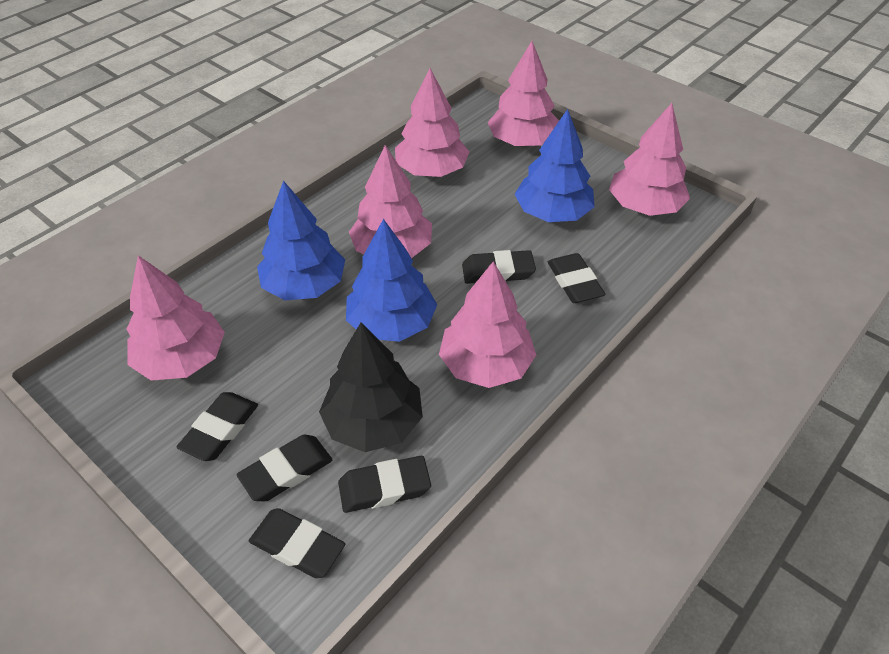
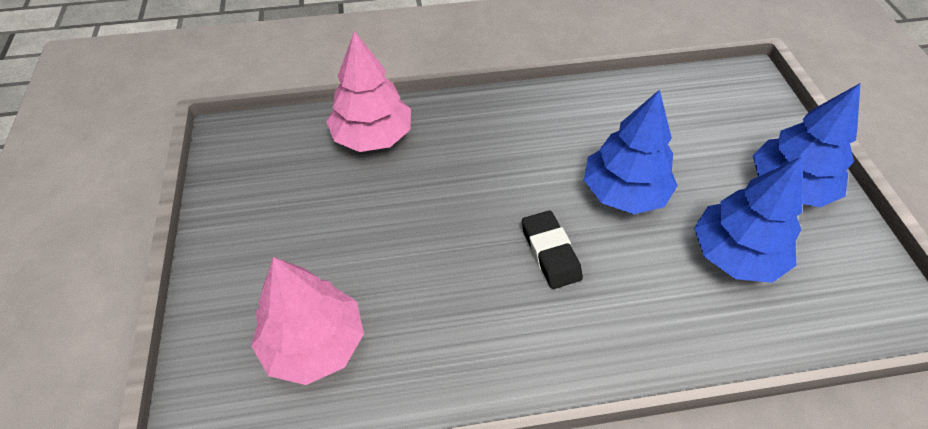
black eraser: [177,392,258,461] [237,435,332,502] [249,508,345,578] [338,456,431,513] [462,250,536,284] [548,253,605,303] = 6 -> [522,210,583,289] = 1
black tree: [319,322,423,452] = 1 -> none = 0
pink tree: [126,255,225,381] [349,145,432,258] [395,68,469,177] [439,261,536,388] [488,41,559,147] [609,103,690,216] = 6 -> [251,257,364,385] [326,31,411,152] = 2

